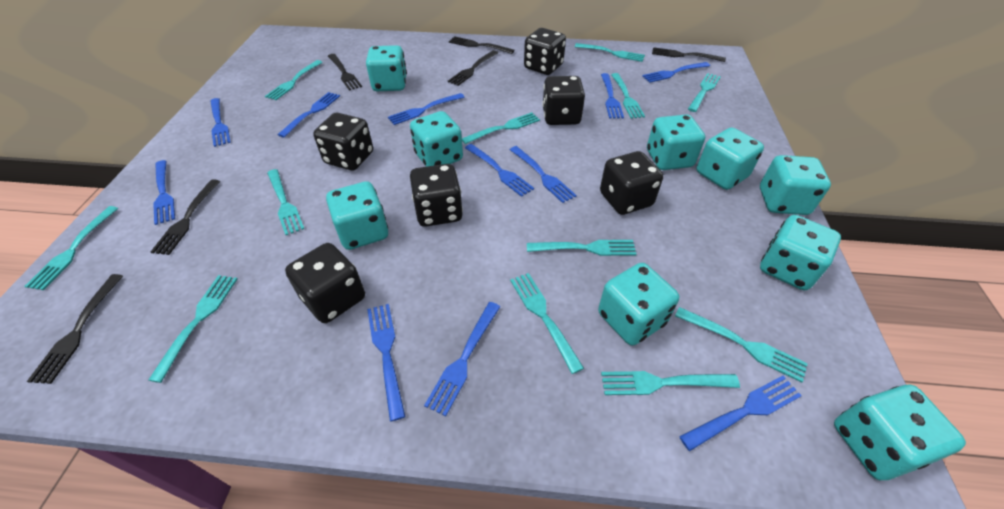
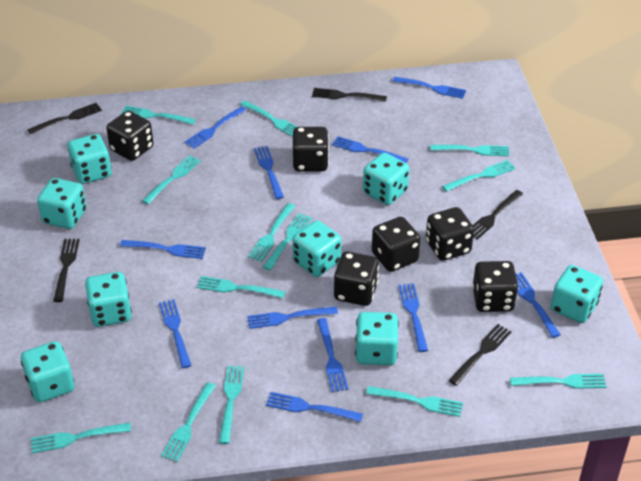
black fork: [27,274,123,384] [151,179,220,255] [328,54,362,91] [448,50,498,86] [449,36,515,54] [652,47,726,62] = 6 -> [27,103,102,134] [53,239,80,302] [312,88,387,101] [449,324,512,386] [473,190,523,240] = 5
turquoise dice: [326,181,388,250] [366,45,407,91] [410,111,463,167] [598,263,679,346] [647,114,705,170] [697,128,764,190] [760,155,831,215] [760,215,841,290] [834,385,966,480] = 9 -> [21,341,74,403] [37,178,86,229] [68,134,112,184] [85,272,132,327] [292,221,342,277] [355,312,399,365] [363,153,409,205] [551,265,603,323] = 8
turquoise fork: [24,206,118,290] [148,275,237,383] [265,60,323,100] [267,169,304,235] [462,112,540,144] [510,273,584,374] [527,240,636,256] [575,43,645,62] [601,371,740,395] [611,73,645,119] [675,307,808,383] [688,73,721,112] = 12 -> [31,423,131,453] [121,106,196,124] [142,155,201,204] [161,382,216,462] [197,276,285,298] [219,366,244,444] [240,100,297,137] [248,203,295,262] [263,213,312,270] [366,386,463,417] [430,145,509,156] [442,160,516,192] [510,374,606,389] = 13

